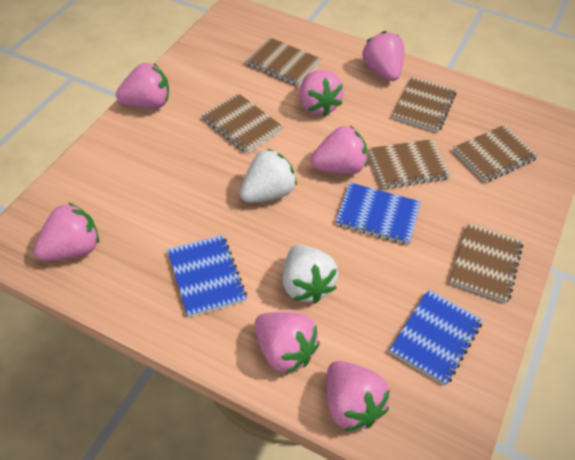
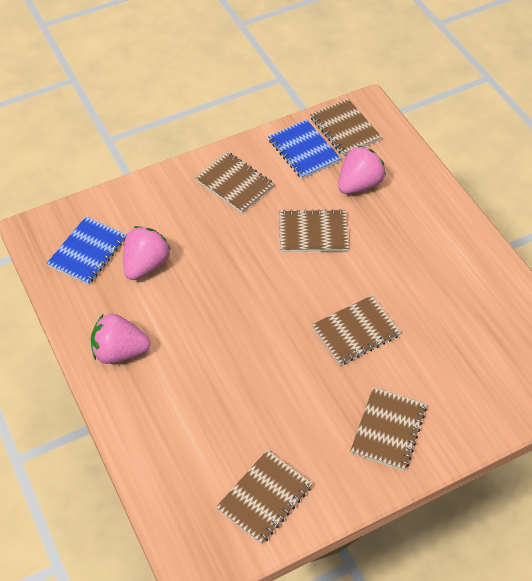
blue notebook: [167,235,247,317] [336,183,421,245] [389,289,483,386] = 3 -> [47,216,127,285] [268,119,341,179] = 2
pink strawberry: [33,202,99,261] [116,63,169,108] [255,312,320,374] [300,71,344,117] [311,126,367,174] [326,361,390,431] [363,31,405,81] = 7 -> [91,314,150,364] [123,226,171,280] [338,145,386,194] = 3
white strawberry: [240,149,297,203] [283,245,338,304] = 2 -> none = 0

